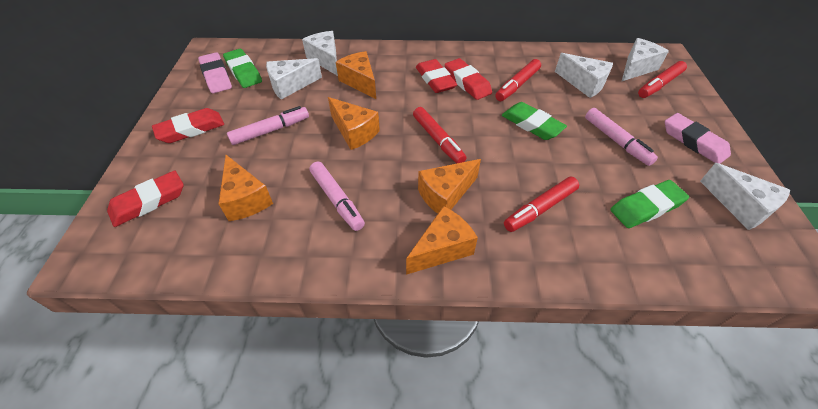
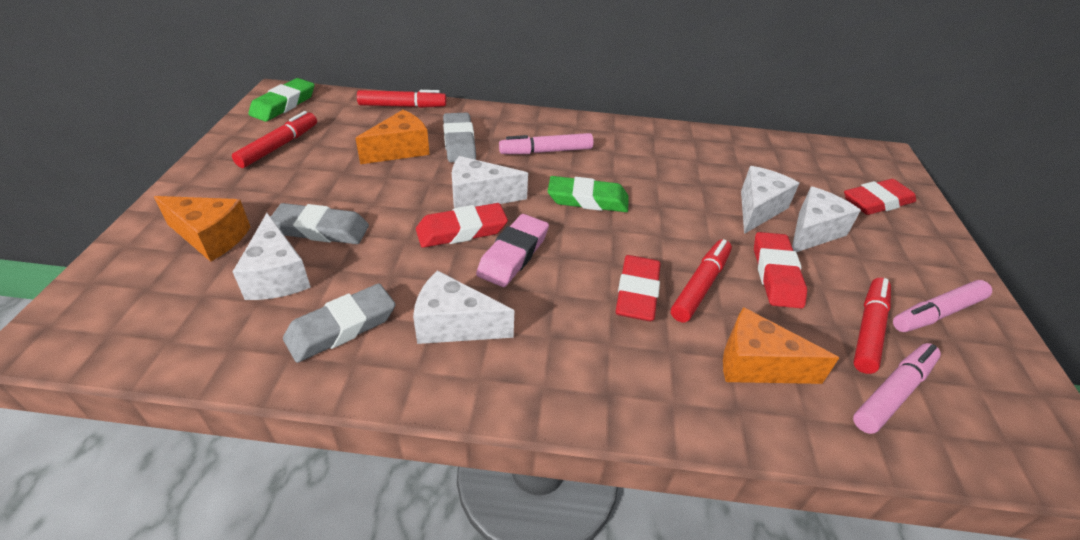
green eraser: [223,49,262,88] [502,102,567,140] [610,180,689,228] = 3 -> [248,78,315,122] [548,176,629,212] = 2
grey eraser: none = 0 -> [271,203,369,244] [283,284,396,363] [443,113,476,162] = 3
orange cheese: [218,155,273,221] [328,97,380,150] [336,51,376,99] [406,206,478,275] [418,159,481,214] = 5 -> [154,196,250,262] [355,110,430,164] [723,307,839,384] = 3
pink eraser: [198,52,232,93] [665,113,731,164] = 2 -> [476,214,549,287] = 1

